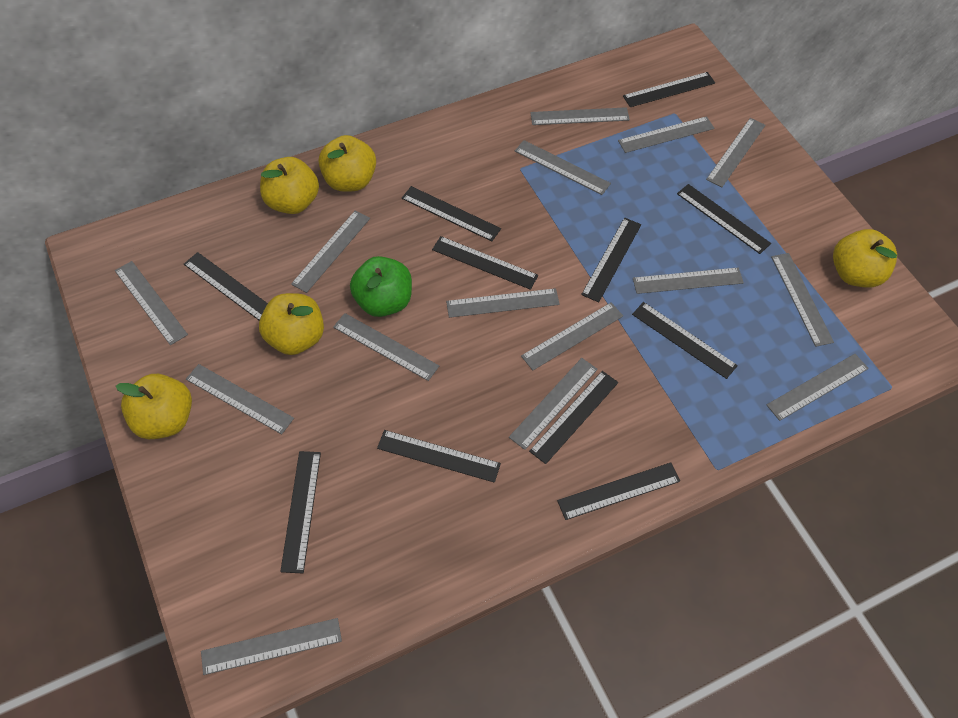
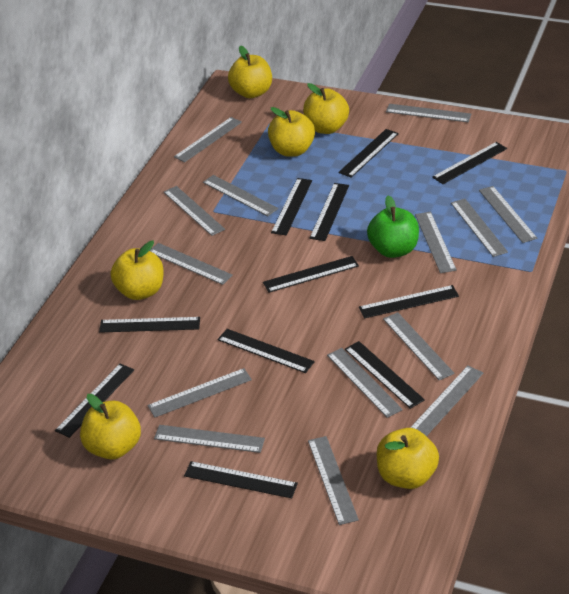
grey ruler: [115,261,188,345] [186,364,294,435] [201,618,342,675] [291,210,370,293] [333,313,439,381] [446,288,560,318] [509,358,598,450] [515,140,611,195] [521,302,623,370] [530,107,630,125] [618,116,714,153] [633,267,744,294] [706,118,766,187] [767,354,869,421] [771,253,834,347] = 15 -> [148,368,252,418] [149,243,233,285] [154,425,265,453] [164,186,225,236] [174,117,242,162] [203,175,278,216] [308,436,359,525] [327,348,403,418] [383,312,454,381] [386,104,471,122] [410,366,483,436] [415,212,457,273] [451,199,508,257] [479,186,537,243] = 14
yellow apple: [116,374,192,439] [259,293,324,355] [260,157,319,214] [319,135,376,192] [833,229,897,288] = 5 -> [80,394,141,459] [110,241,164,300] [228,46,272,98] [268,107,315,157] [303,83,349,134] [377,428,439,489] = 6

